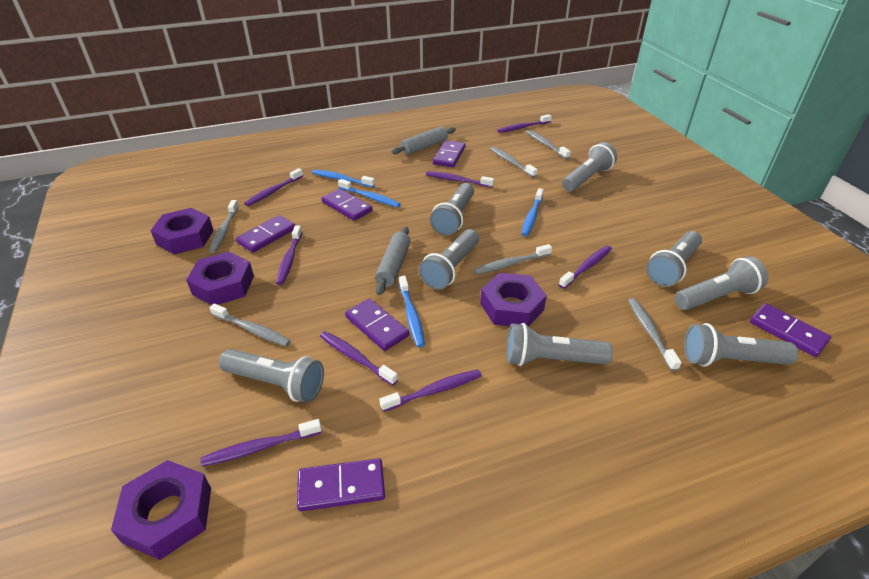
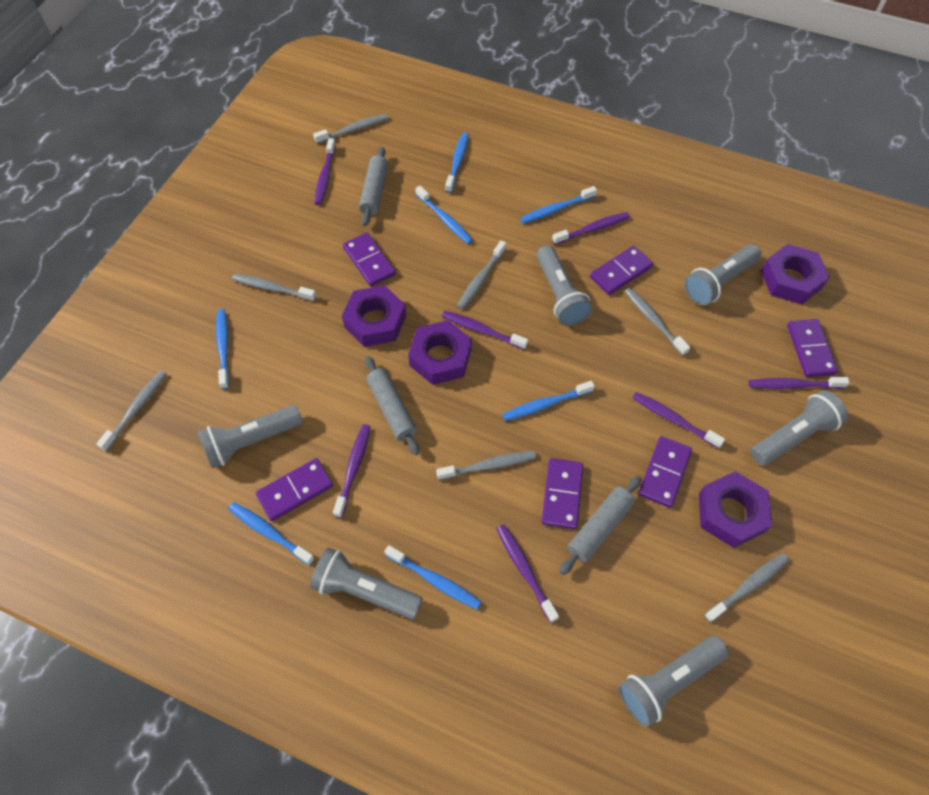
blue toothbrush: [312,169,375,188] [338,179,401,207] [399,276,425,347] [521,188,544,236] = 4 -> [216,309,230,389] [228,502,315,565] [384,545,482,610] [415,186,473,244] [445,132,469,193] [502,381,595,421] [520,186,597,224] = 7
grey flashlight: [219,349,324,403] [419,229,479,290] [430,183,474,236] [506,323,613,366] [562,142,617,192] [646,231,702,287] [675,256,768,310] [684,323,798,367] = 8 -> [198,405,303,468] [310,547,423,620] [536,245,592,326] [619,636,729,727] [684,244,762,306] [750,390,848,466] = 6
grey rolling pin: [375,227,411,295] [391,126,456,155] = 2 -> [359,147,388,226] [365,356,419,455] [559,476,641,575] = 3
grey toothbrush: [209,200,239,253] [209,303,291,346] [473,244,552,274] [490,147,538,177] [526,130,571,159] [628,298,682,371] = 6 -> [96,370,167,451] [232,274,317,301] [313,114,389,144] [436,451,536,480] [457,240,506,310] [625,288,690,356] [704,553,789,622] = 7
purple toothbrush: [201,419,322,466] [244,168,303,206] [276,225,302,285] [320,331,398,386] [379,369,482,412] [426,171,494,188] [497,114,552,133] [559,245,612,289] = 8 -> [314,138,336,205] [333,424,371,518] [442,311,528,350] [496,524,559,623] [552,212,630,245] [632,392,725,449] [749,377,849,389] = 7

